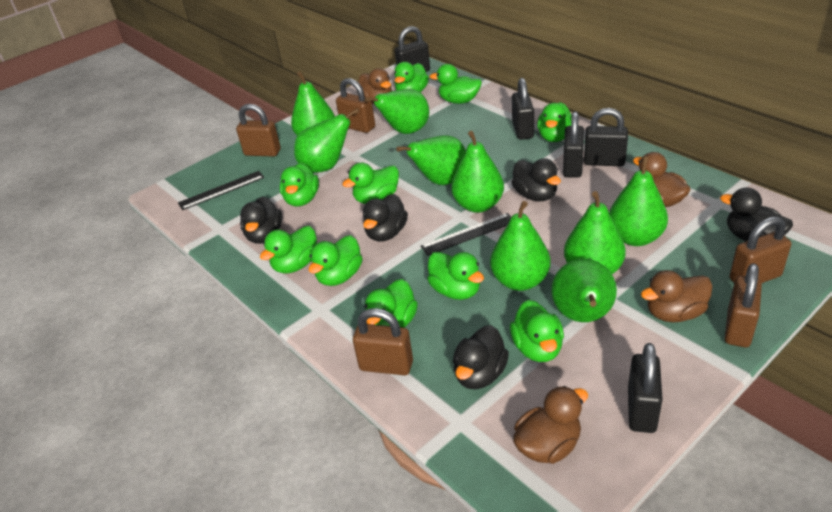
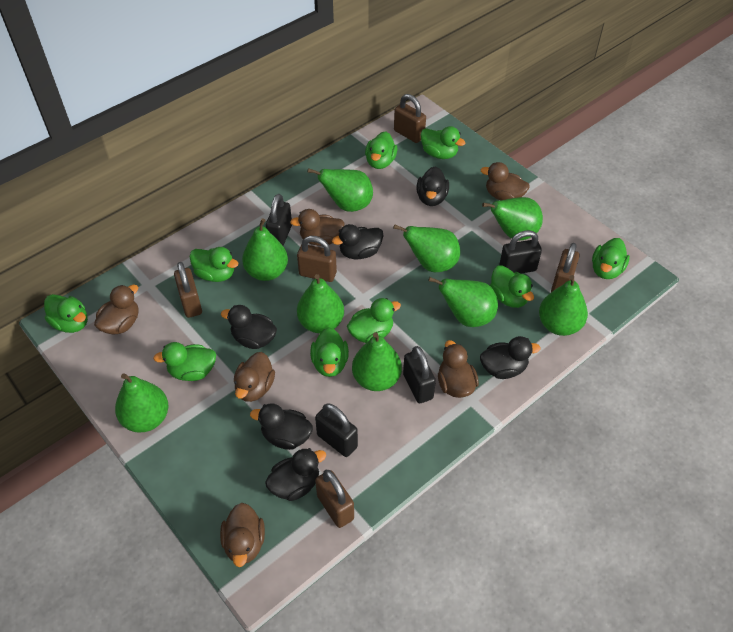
black duck: [240,196,282,244] [363,194,408,242] [453,325,509,389] [511,158,561,201] [720,188,793,241] = 5 -> [221,305,277,349] [250,403,313,450] [265,448,326,501] [332,224,383,259] [416,166,449,206] [480,336,541,379] = 6
black padlock: [395,26,430,72] [512,78,534,140] [563,112,584,178] [584,108,628,166] [628,343,663,433] = 5 -> [266,194,292,246] [315,403,358,457] [403,346,436,403] [499,230,542,274] = 4
black ruler: [178,171,264,210] [421,213,511,256] = 2 -> none = 0
brown duck: [357,68,392,104] [513,386,588,464] [633,152,691,207] [641,270,713,322] = 4 -> [94,284,139,335] [220,503,265,567] [234,352,275,402] [290,209,345,246] [438,340,479,398] [481,162,530,201] = 6
green duck: [260,226,317,274] [280,163,319,207] [309,235,363,286] [342,163,399,204] [365,279,418,328] [394,62,429,92] [428,252,484,300] [429,64,482,104] [510,300,564,362] [537,102,572,142] = 10 -> [44,294,88,333] [153,342,216,381] [190,247,239,282] [310,327,349,377] [347,298,401,343] [365,131,397,169] [420,126,466,159] [490,265,534,308] [592,238,630,279] = 9

